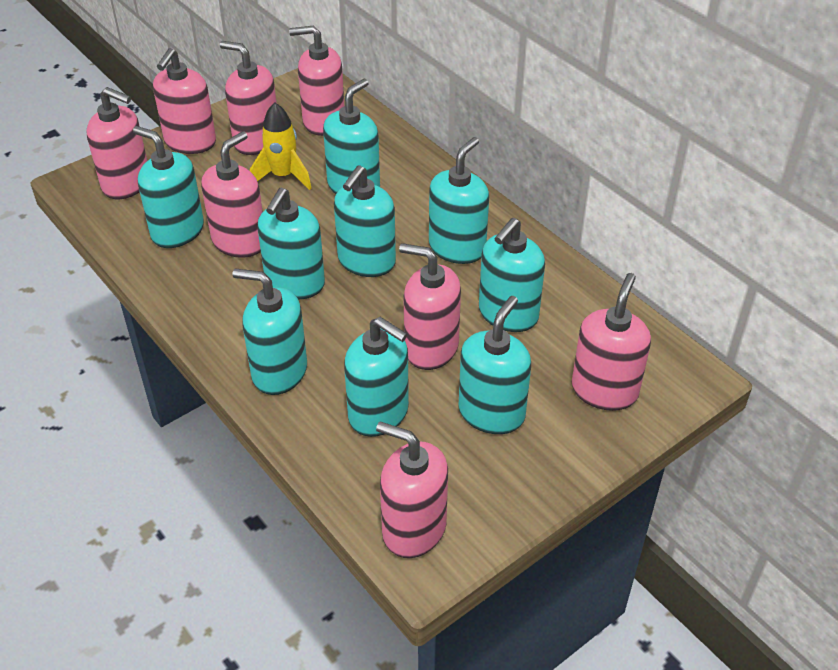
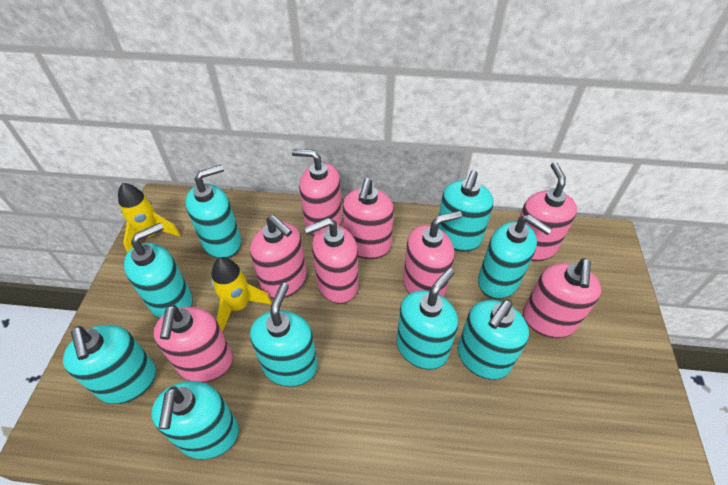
yellow rocket: [250,102,312,190] = 1 -> [118,183,181,253] [211,257,272,332] = 2

